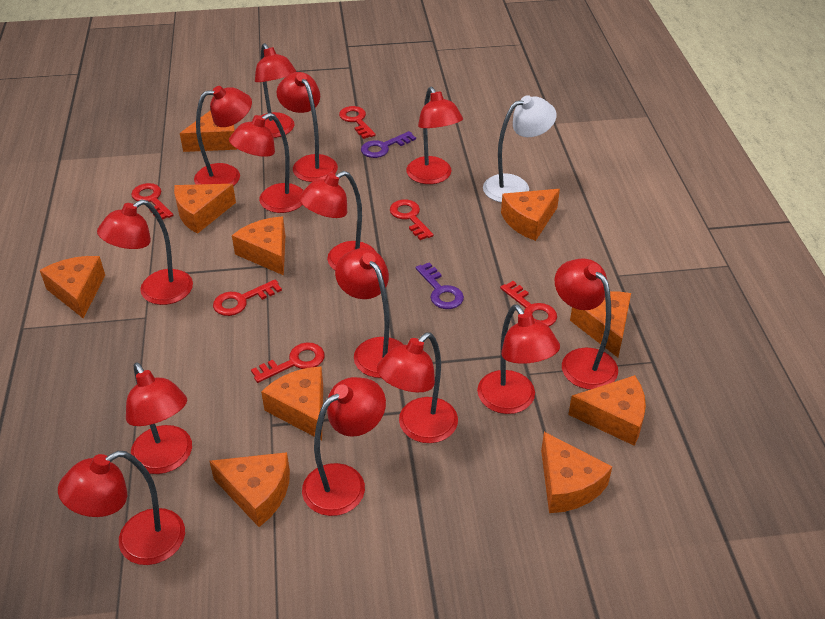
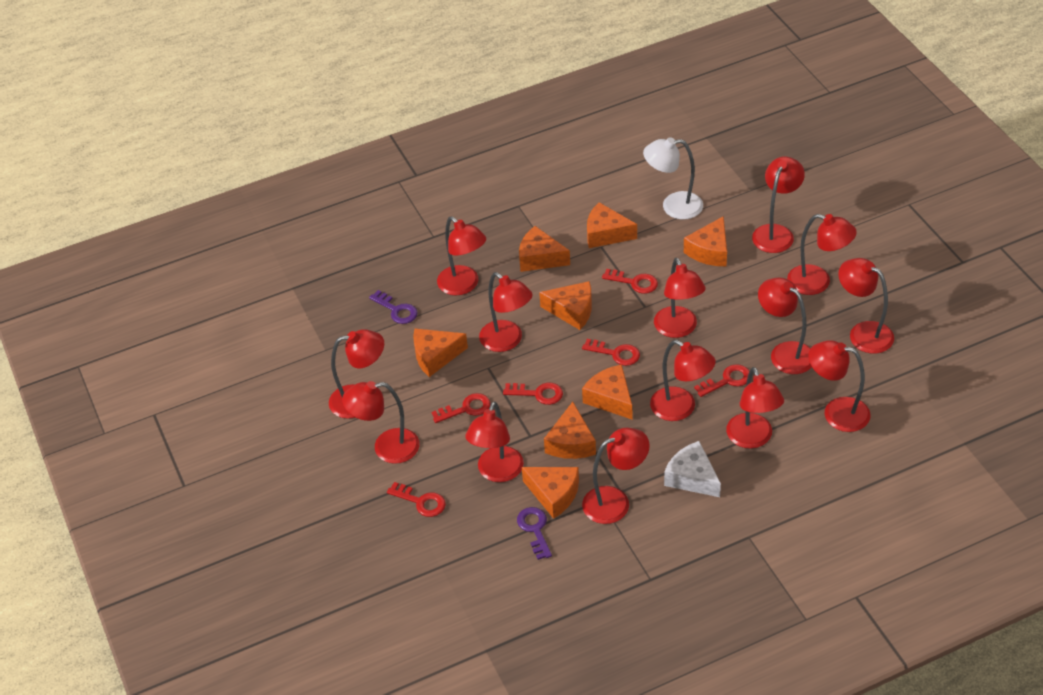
orange cheese: [40,256,105,319] [174,184,236,234] [180,110,237,152] [209,452,290,527] [232,217,285,275] [261,366,323,441] [501,189,560,241] [541,432,613,513] [568,375,646,446] [570,292,631,357] = 10 -> [413,329,468,377] [519,226,570,272] [522,467,579,519] [539,281,592,330] [544,402,596,459] [582,365,632,419] [587,202,637,248] [684,216,727,266] = 8
white cheese: none = 0 -> [664,441,721,497] = 1

